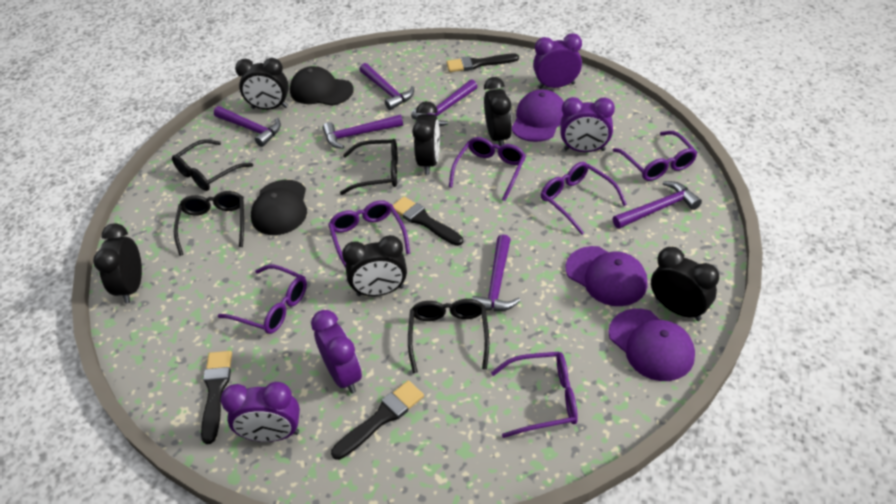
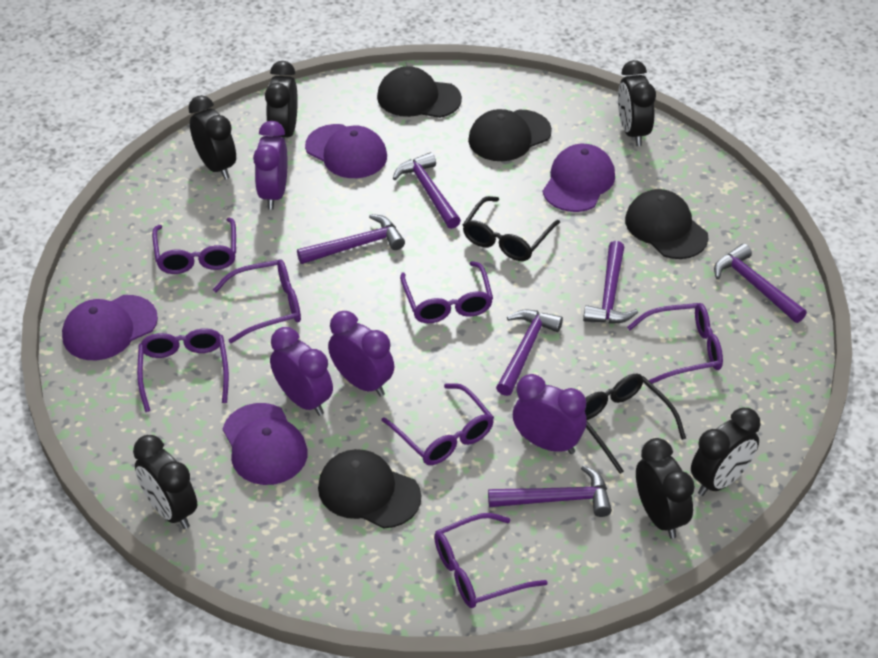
black brush: [201,351,232,444] [331,380,424,460] [393,197,463,246] [447,54,519,72] = 4 -> none = 0
black cap: [251,180,307,235] [290,66,354,106] = 2 -> [318,449,421,528] [377,66,462,118] [468,109,552,161] [625,189,709,259] = 4
black glasses: [172,139,253,191] [174,191,244,256] [340,139,398,195] [408,299,489,373] = 4 -> [463,196,560,261] [585,373,686,474] = 2
purple cap: [512,89,564,142] [566,246,648,306] [609,309,695,381] = 3 -> [62,295,158,360] [223,403,308,485] [305,124,387,178] [543,144,615,212] = 4
purple glasses: [218,264,307,334] [328,200,410,268] [449,137,526,201] [491,352,578,438] [541,162,627,235] [613,131,698,181] = 6 -> [137,328,229,412] [152,218,236,274] [213,259,301,343] [381,383,494,465] [400,261,493,323] [434,513,548,608] [627,303,723,384] = 7

